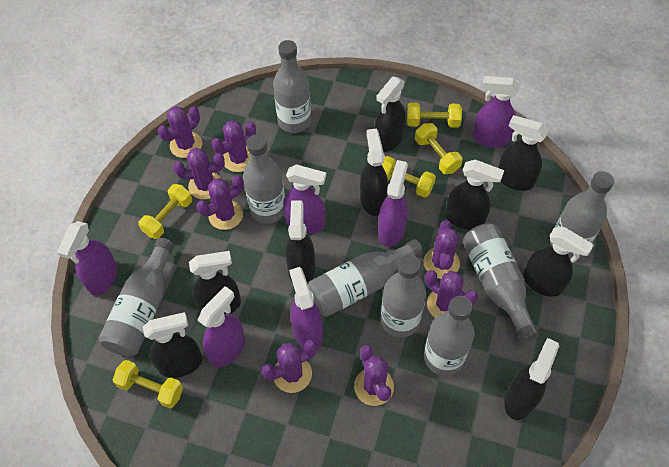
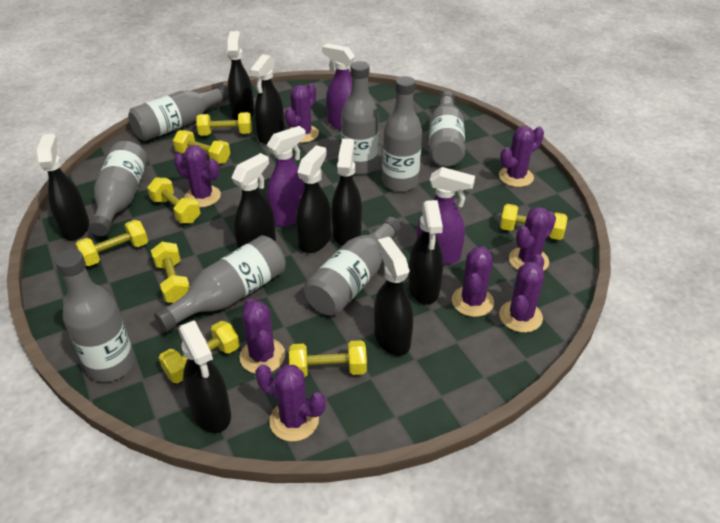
purple spray bottle: [57,221,118,296] [197,286,245,367] [283,164,326,234] [289,267,323,350] [378,160,408,247] [472,76,520,148] = 6 -> [267,126,306,227] [322,44,355,130] [417,167,475,265] = 3
yellow dumbbell: [113,360,183,408] [138,184,192,239] [382,156,436,198] [407,103,462,128] [415,123,463,174] = 5 -> [76,220,148,266] [147,177,200,223] [151,242,190,303] [159,321,240,383] [173,130,230,164] [196,112,252,136] [289,340,367,377] [500,204,568,240] = 8

